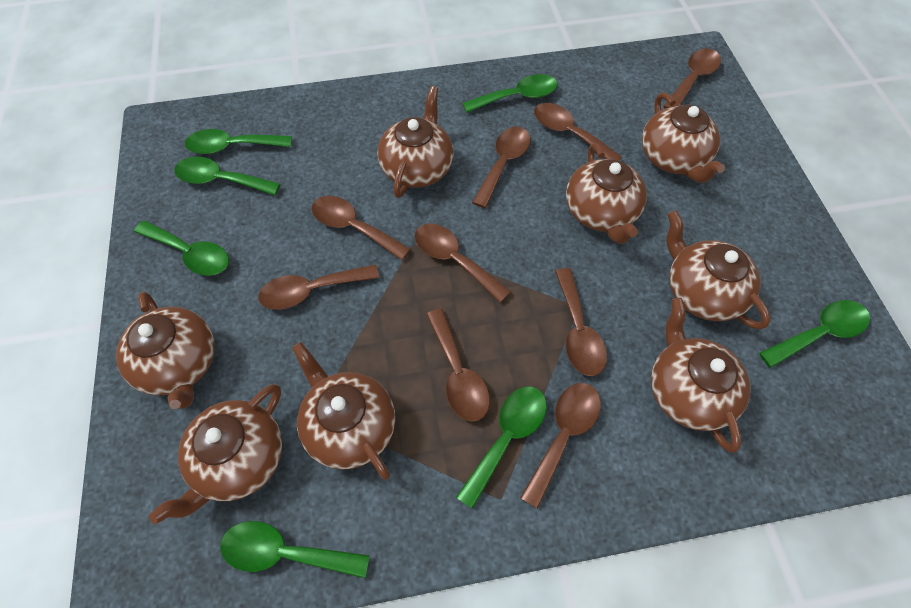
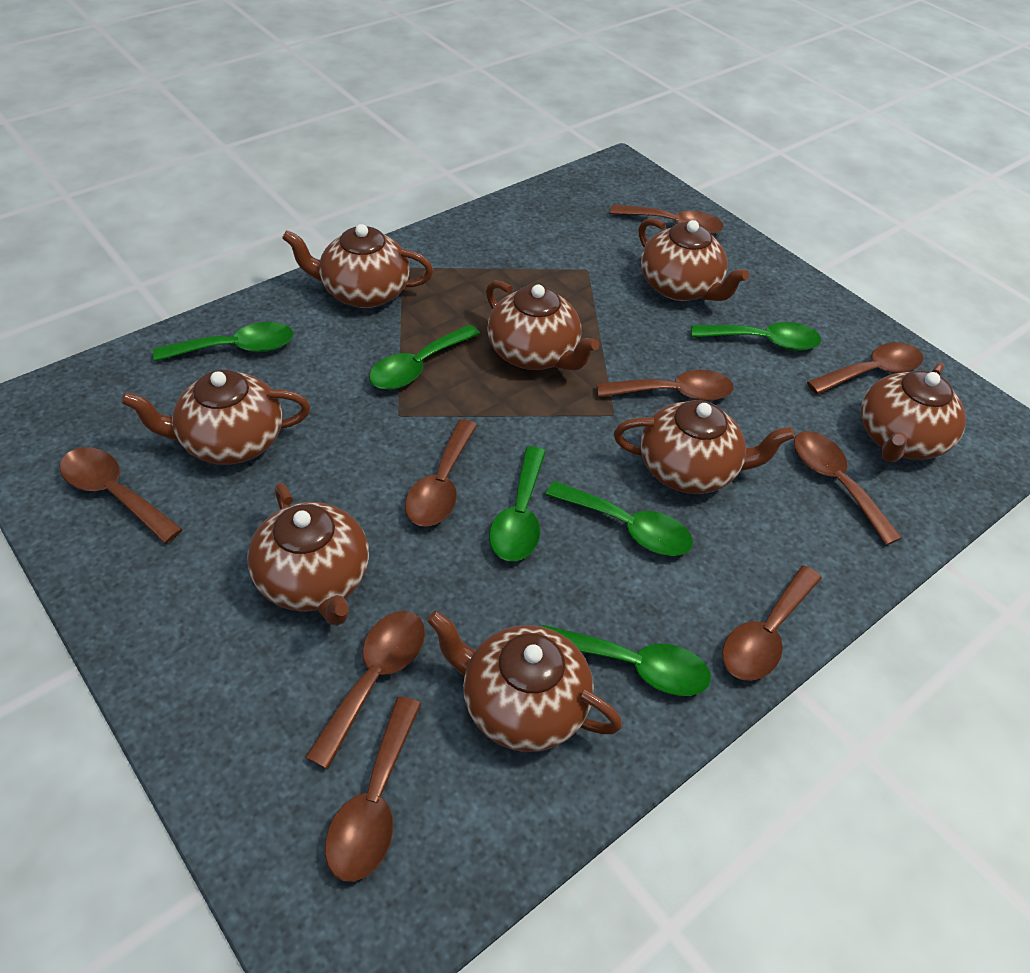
green spoon: [134,221,229,276] [174,157,280,195] [185,129,292,154] [220,521,370,578] [456,387,547,509] [462,74,558,113] [759,300,870,368] = 7 -> [153,322,294,361] [369,324,480,390] [489,446,546,561] [542,625,711,696] [545,481,693,556] [691,322,821,351] = 6

